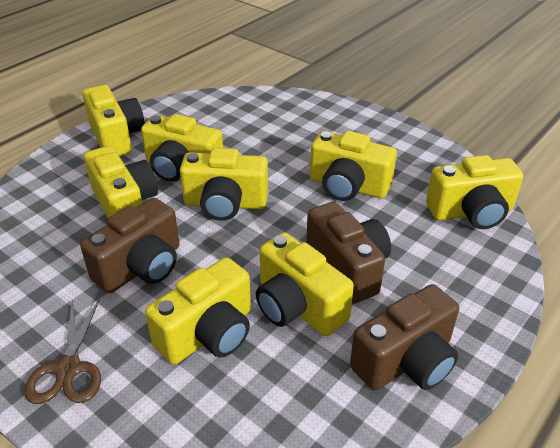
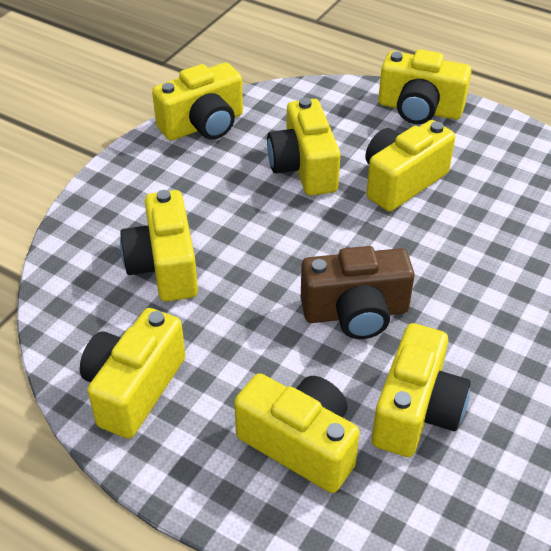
brown camera: [80,198,180,293] [306,202,391,304] [350,284,459,391] = 3 -> [301,246,415,339] = 1
brown scissors: [24,298,101,404] = 1 -> none = 0

